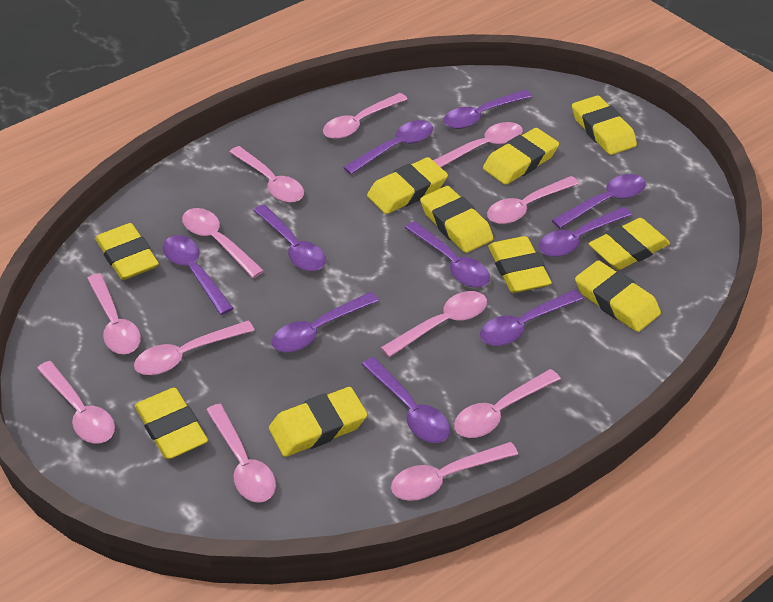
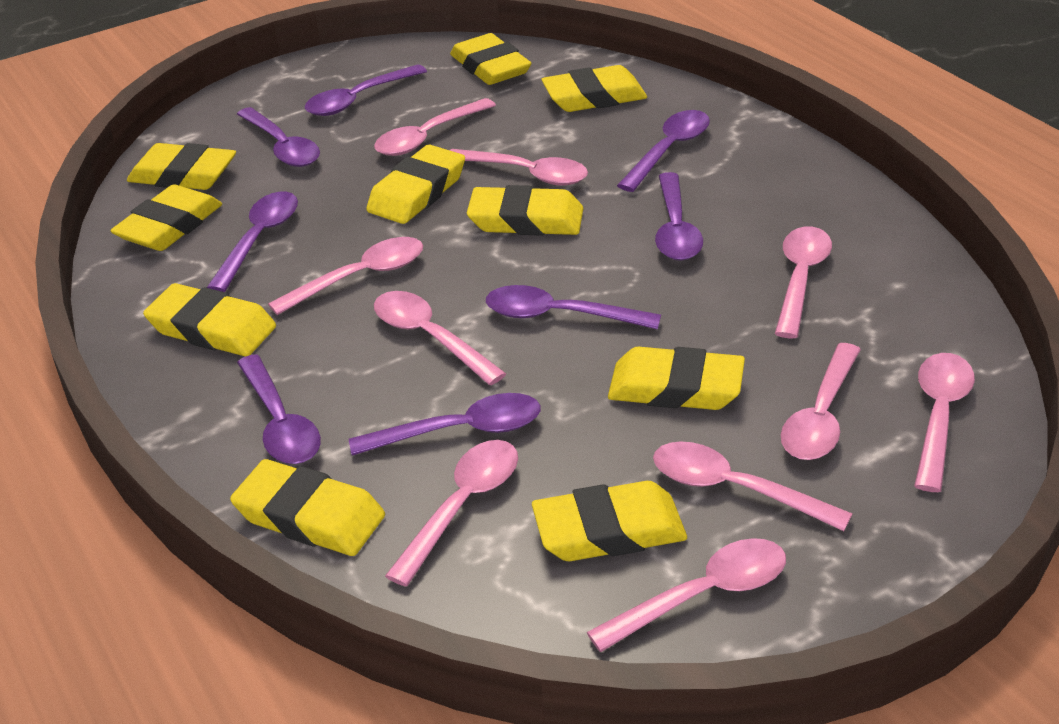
pink spoon: [37,361,115,444] [87,273,141,354] [134,320,255,375] [182,208,264,278] [206,404,276,503] [229,146,304,203] [323,93,407,139] [380,291,487,358] [391,442,518,501] [433,122,523,167] [454,369,561,438] [487,176,579,224] = 12 -> [268,237,423,315] [374,98,496,156] [374,291,506,386] [385,440,518,586] [450,149,588,186] [586,538,786,652] [653,442,853,531] [775,226,832,338] [781,343,861,460] [914,353,975,492] = 10
purple spoon: [163,235,234,315] [253,205,326,271] [272,292,379,352] [343,120,433,175] [362,357,450,443] [405,221,490,287] [444,90,532,129] [480,290,583,346] [539,207,632,257] [551,174,646,229] = 10 -> [207,192,298,292] [237,107,320,167] [237,354,321,464] [305,64,427,116] [349,393,541,456] [486,285,661,330] [617,110,710,192] [655,172,703,261] = 8

